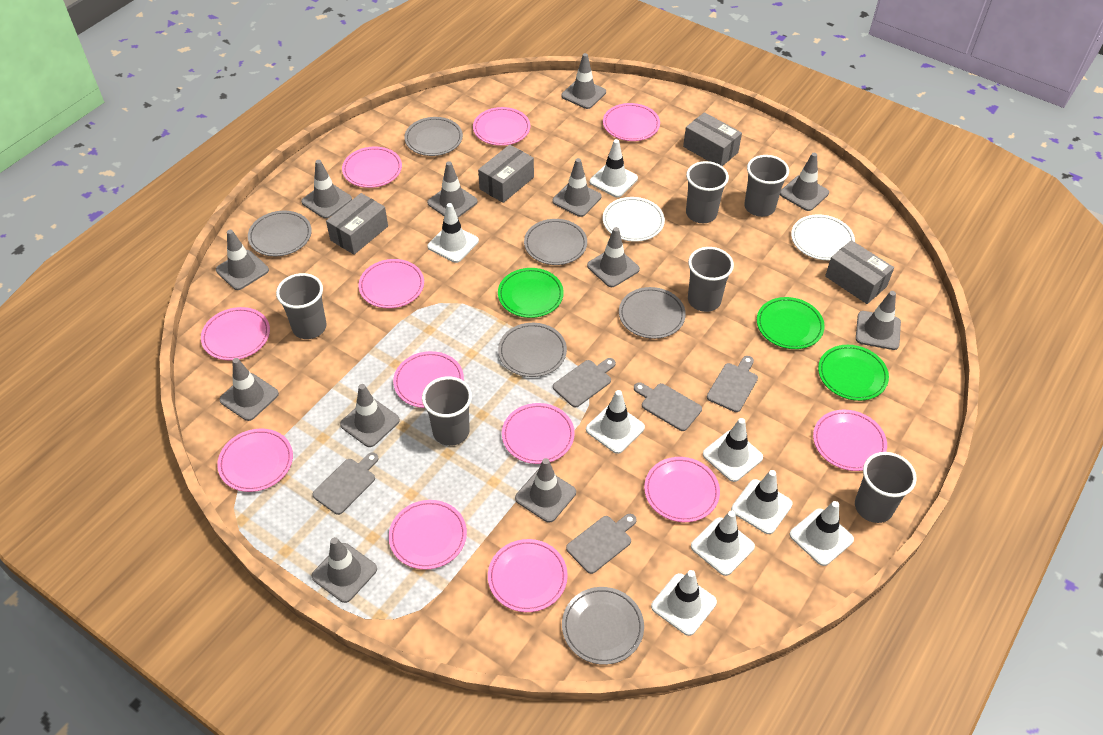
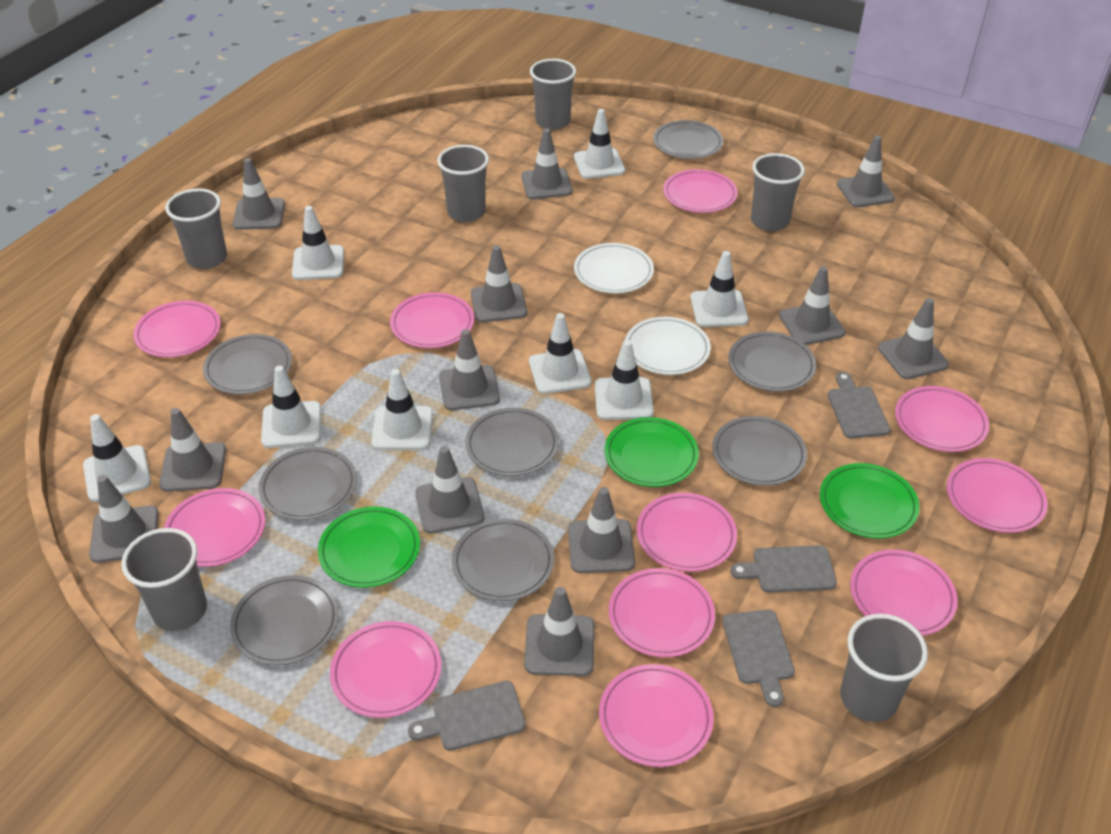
grey box: [326,193,388,255] [478,145,534,203] [683,112,742,166] [825,240,894,304] = 4 -> none = 0
grey cutting board: [312,452,379,515] [553,358,616,407] [566,514,637,574] [634,382,702,431] [707,356,758,412] = 5 -> [408,681,525,751] [723,609,795,707] [730,545,837,593] [828,372,890,439] = 4
grey plate: [248,211,312,256] [404,117,463,156] [498,323,567,377] [524,219,587,265] [562,587,644,665] [619,287,686,339] = 6 -> [203,334,292,394] [230,575,339,665] [259,447,357,520] [452,519,554,601] [465,408,559,476] [653,120,723,159] [712,416,807,486] [728,332,816,392] = 8
pink plate: [201,307,270,360] [217,429,293,492] [342,146,402,188] [359,259,424,308] [389,500,467,570] [393,351,464,408] [473,107,530,146] [488,539,568,612] [502,403,575,464] [603,103,660,141] [644,457,720,522] [813,410,887,471] = 12 -> [133,301,221,357] [164,488,265,567] [330,621,441,718] [390,292,474,348] [599,664,714,767] [608,568,715,657] [637,493,737,572] [663,169,737,213] [850,550,958,636] [895,386,989,452] [947,458,1048,533] = 11

